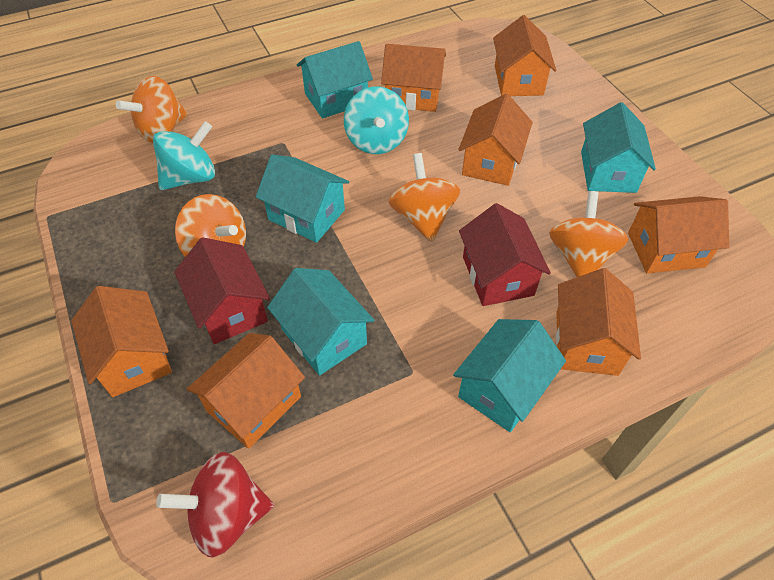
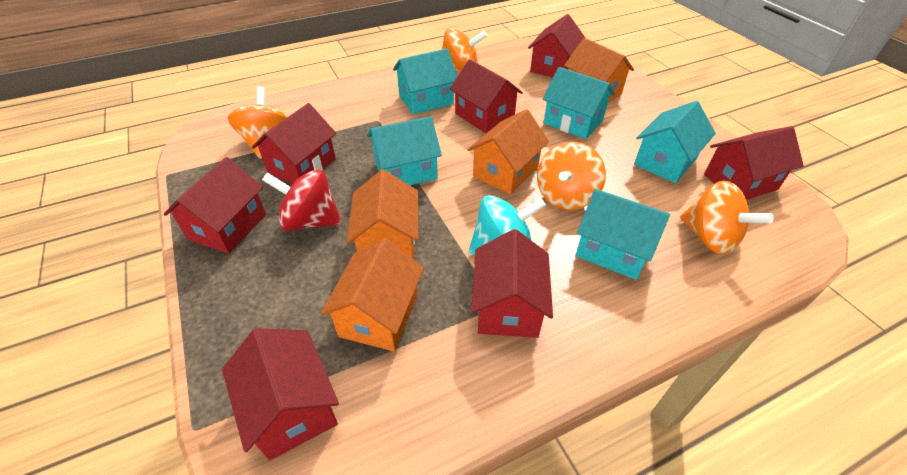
orange house: [71,286,172,397] [187,333,305,449] [381,44,446,112] [458,94,533,186] [493,15,556,96] [556,268,641,376] [628,196,729,274] = 7 -> [321,238,424,351] [347,169,418,260] [467,109,549,194] [564,38,634,102] = 4
red house: [174,237,270,344] [459,203,551,306] = 2 -> [164,157,266,254] [222,328,339,460] [252,103,336,184] [450,59,523,133] [471,229,553,338] [528,14,585,77] [704,126,804,200] = 7
turquoise spinning top: [153,121,215,190] [344,86,409,154] = 2 -> [469,195,546,255] = 1

